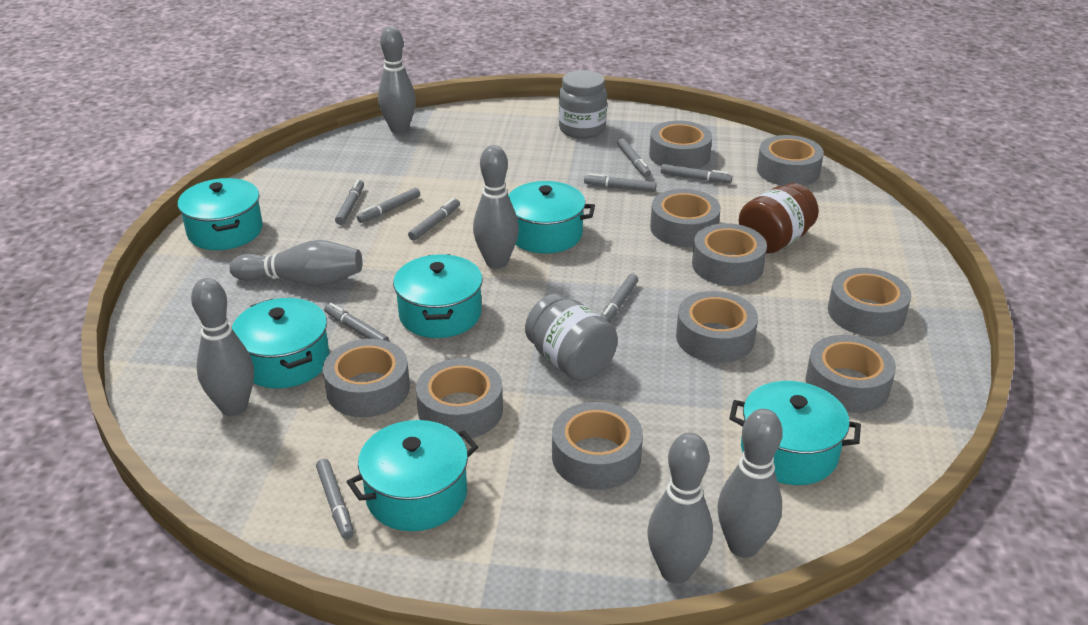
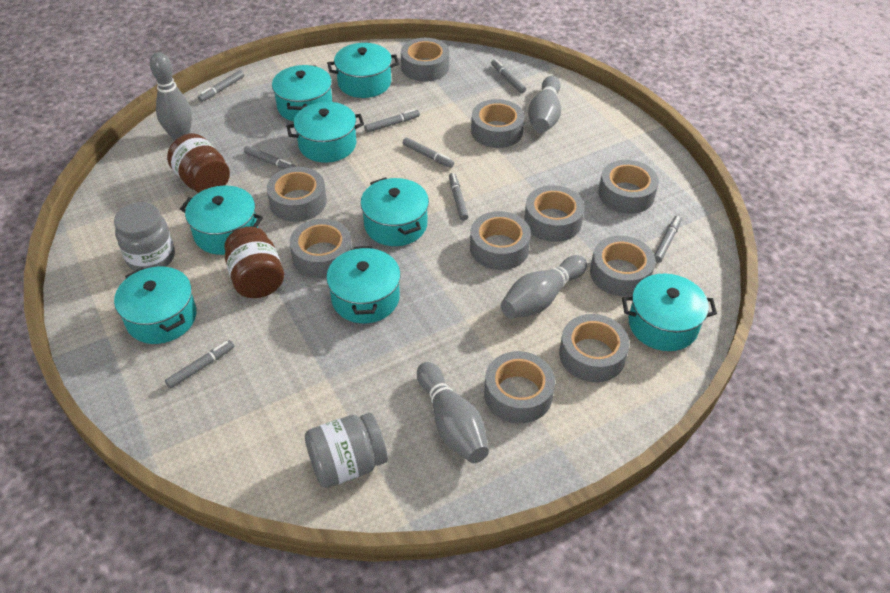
brown jar: [739,183,819,254] = 1 -> [167,133,230,193] [224,227,284,298] = 2
grey bowling pin: [191,278,254,416] [229,240,362,286] [378,26,416,134] [473,145,519,269] [647,433,713,584] [717,409,783,558] = 6 -> [150,52,192,141] [417,362,489,463] [500,255,587,319] [528,76,561,133] = 4
grey marker: [316,459,354,540] [324,303,389,341] [335,179,364,225] [357,188,420,223] [408,198,460,241] [584,173,657,192] [601,274,638,322] [617,138,651,177] [661,164,732,183] = 9 -> [165,340,235,389] [198,70,244,102] [244,146,296,169] [364,109,420,133] [403,138,454,168] [449,173,469,221] [491,59,526,93] [654,215,682,263] = 8
turquoise pot: [178,178,263,250] [232,298,330,388] [347,420,478,531] [393,254,483,338] [508,181,595,254] [729,381,861,485] = 6 -> [114,267,196,344] [180,186,263,255] [272,65,332,122] [286,102,364,163] [326,246,401,323] [327,43,399,98] [360,177,429,246] [622,274,717,351] = 8

